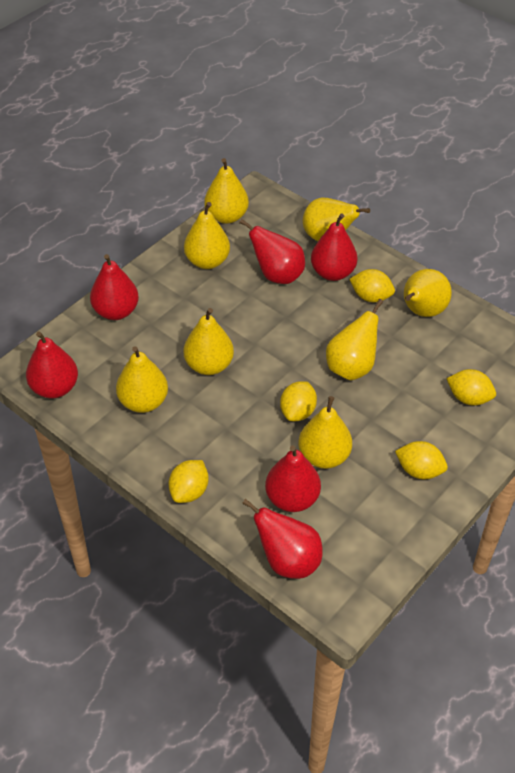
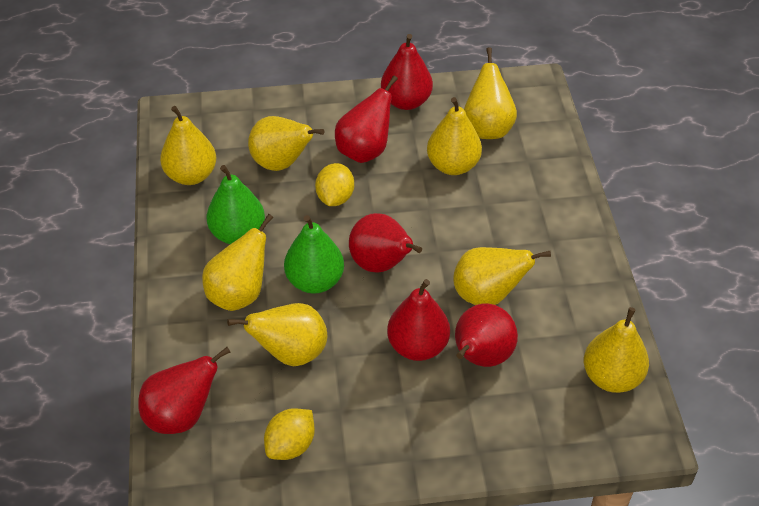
green pear: none = 0 -> [207,165,265,244] [284,215,344,294] = 2
yellow lemon: [168,460,209,503] [280,381,317,421] [349,269,395,302] [395,441,448,479] [446,369,496,406] = 5 -> [264,408,315,460] [315,163,354,206] = 2

